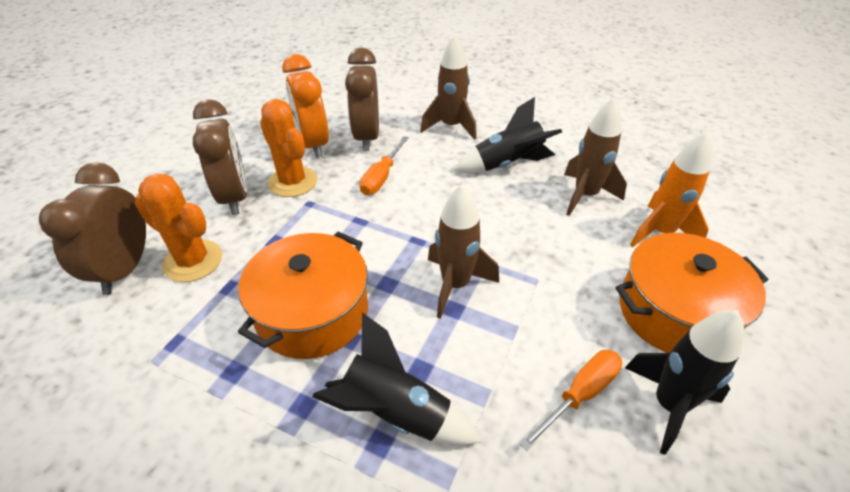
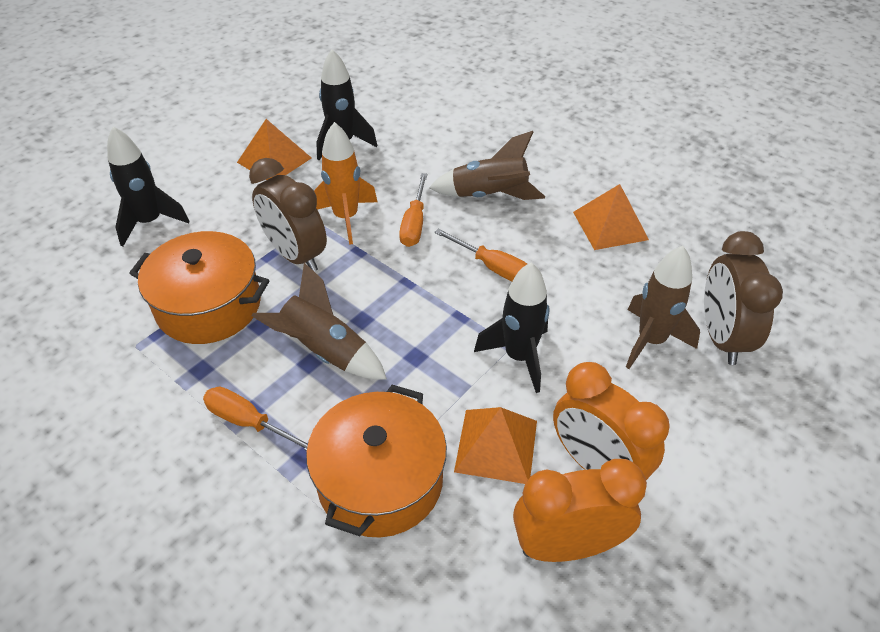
brown clock: [39,162,146,295] [193,99,247,215] [345,48,379,151] = 3 -> [249,158,327,272] [704,231,783,365] = 2
orange cactus: [135,174,222,282] [260,99,317,197] = 2 -> none = 0
orange clock: [282,54,329,158] = 1 -> [513,459,647,562] [553,362,670,480] = 2
orange pyramid: none = 0 -> [237,119,311,180] [454,407,537,484] [573,184,649,250] = 3
orange screwdriver: [359,136,409,195] [520,350,622,451] = 2 -> [203,387,308,451] [399,173,428,247] [434,228,527,281] = 3

